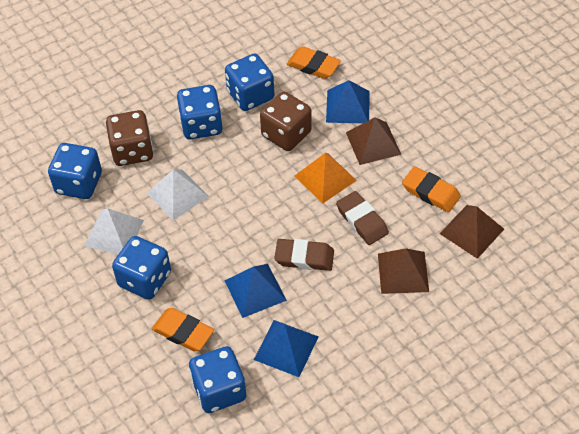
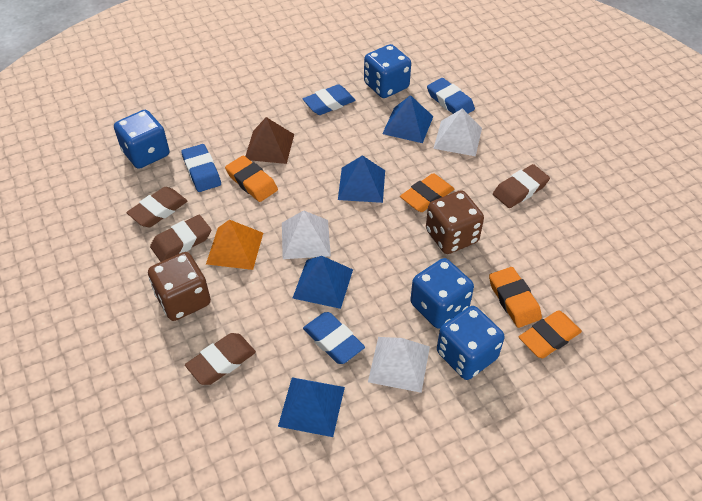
blue dice: [48,143,102,199] [112,236,171,300] [177,85,223,140] [189,346,246,413] [225,54,274,111] = 5 -> [114,110,170,169] [364,44,411,98] [410,258,474,329] [437,306,505,380] = 4
blue eraser: none = 0 -> [181,144,221,192] [303,84,355,115] [303,312,365,364] [427,78,475,114] = 4
blue pyramid: [224,264,287,318] [254,320,319,377] [326,80,370,123] = 3 -> [278,377,345,437] [293,256,353,309] [338,155,385,203] [382,95,433,143] = 4
brown eraser: [274,239,334,271] [336,191,389,245] = 2 -> [126,187,187,227] [150,215,211,262] [185,333,256,385] [493,164,550,208] = 4
brown pyramid: [346,117,401,165] [378,248,429,294] [440,205,504,259] = 3 -> [245,117,294,164] = 1
orange eraser: [152,308,214,352] [287,46,341,79] [402,166,461,212] = 3 -> [225,156,278,202] [400,173,454,212] [489,267,542,328] [519,310,582,358] = 4
white pyramid: [84,208,144,255] [147,169,209,221] = 2 -> [282,210,331,259] [368,337,430,393] [433,108,482,156] = 3

